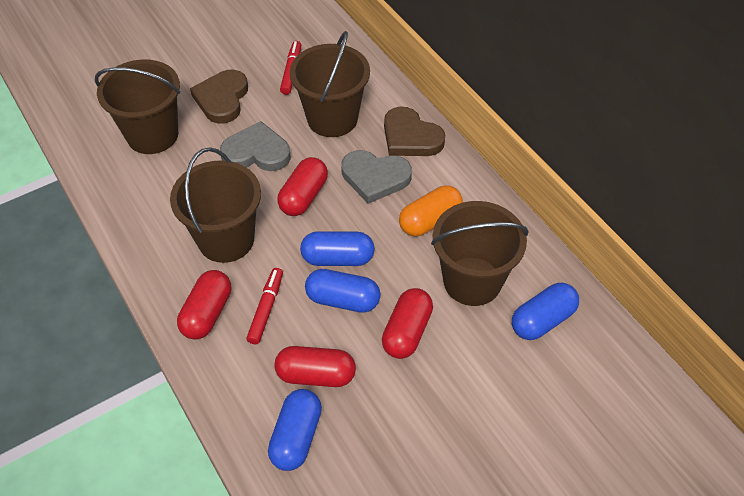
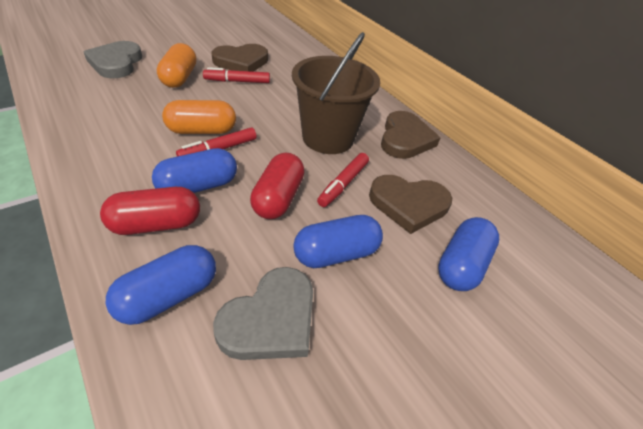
brown bucket: [95,59,180,154] [170,147,261,263] [289,31,370,137] [431,201,529,306] = 4 -> [292,32,380,154] = 1
brown heart: [190,70,248,124] [384,106,445,156] = 2 -> [212,44,268,72] [369,175,452,234] [381,111,440,159] = 3
orange capsule: [399,186,463,236] = 1 -> [157,43,196,88] [162,100,236,134] = 2
red capsule: [177,270,231,340] [275,346,356,387] [277,157,328,216] [382,288,433,359] = 4 -> [100,187,200,235] [250,153,305,219] = 2
red marker: [246,268,283,344] [280,41,301,95] = 2 -> [176,127,257,157] [203,67,270,83] [317,153,369,207] = 3

